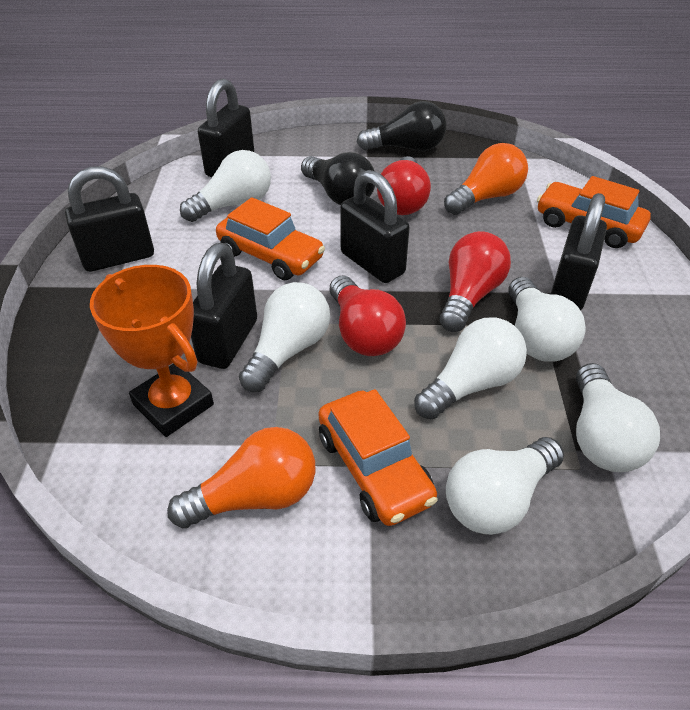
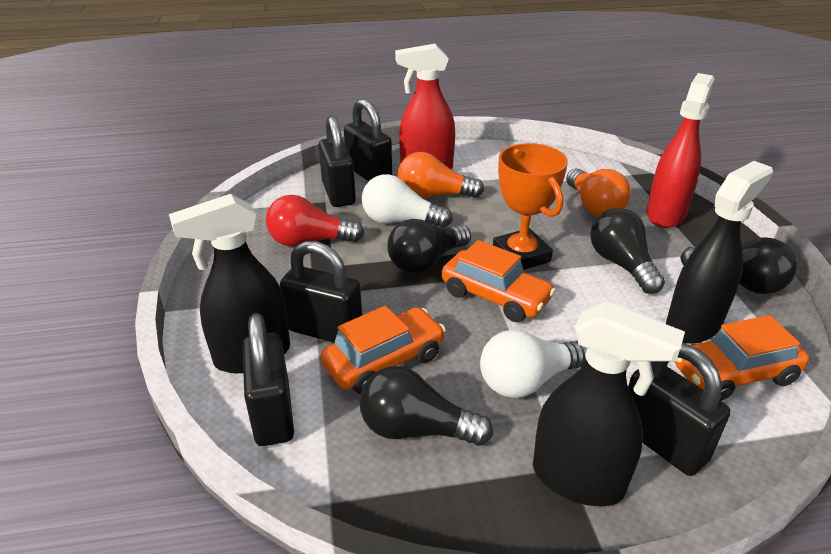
black light bulb: [301,152,375,205] [357,101,447,151] = 2 -> [359,366,493,446] [387,219,471,273] [590,208,665,294] [680,237,797,294] = 4
black spray bottle: none = 0 -> [169,194,290,373] [533,302,685,506] [666,161,773,344] = 3
red light bulb: [330,275,406,356] [377,156,431,215] [439,231,511,332] = 3 -> [266,195,364,246] = 1
red spray bottle: none = 0 -> [395,44,455,169] [646,73,715,228] = 2
white light bulb: [180,150,271,222] [239,282,330,392] [414,317,527,419] [446,437,564,535] [508,277,586,362] [576,363,660,472] = 6 -> [362,174,453,228] [480,330,587,398] = 2

